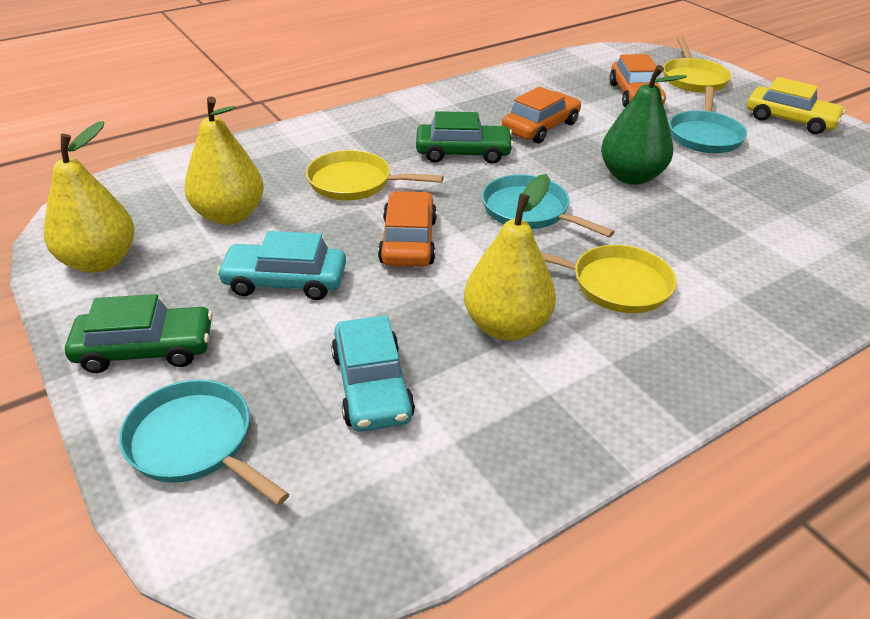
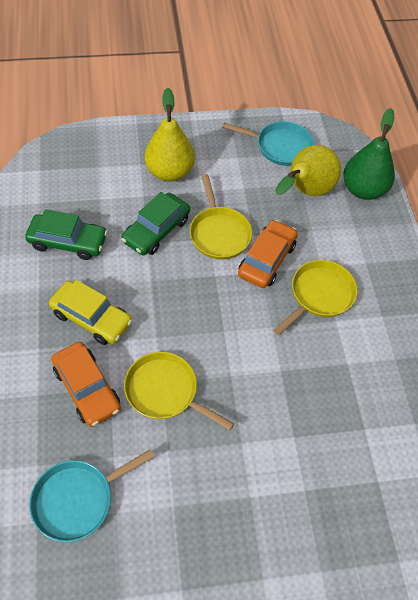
orange car: [378,191,437,267] [502,87,581,143] [609,54,666,107] = 3 -> [51,342,121,427] [238,220,298,288] = 2
turquoise car: [217,231,346,300] [331,315,415,432] = 2 -> none = 0
turquoise pan: [119,379,289,505] [482,175,615,237] [669,86,747,153] = 3 -> [29,450,154,542] [222,121,315,166] = 2
yellow pear: [44,121,135,273] [184,96,264,225] [464,174,556,341] = 3 -> [145,88,195,182] [275,145,341,196] = 2

